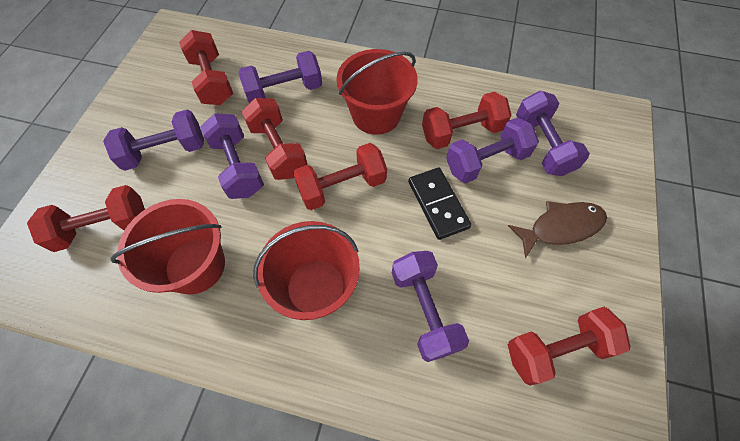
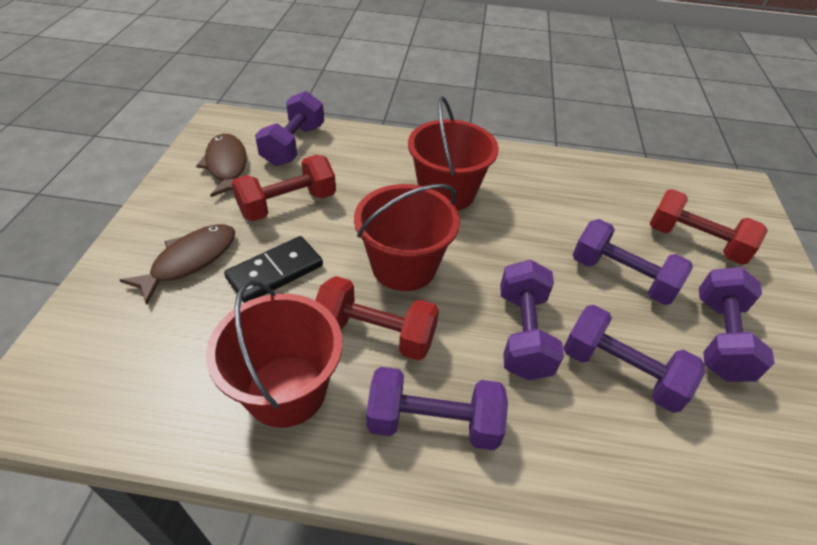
brown fish: [508,201,607,258] = 1 -> [119,224,235,305] [196,134,247,197] = 2
red dumbbell: [27,185,145,252] [179,30,233,105] [242,98,308,180] [293,143,387,210] [422,92,512,149] [508,307,630,385] = 6 -> [232,155,336,221] [315,276,439,361] [650,189,768,265] = 3

